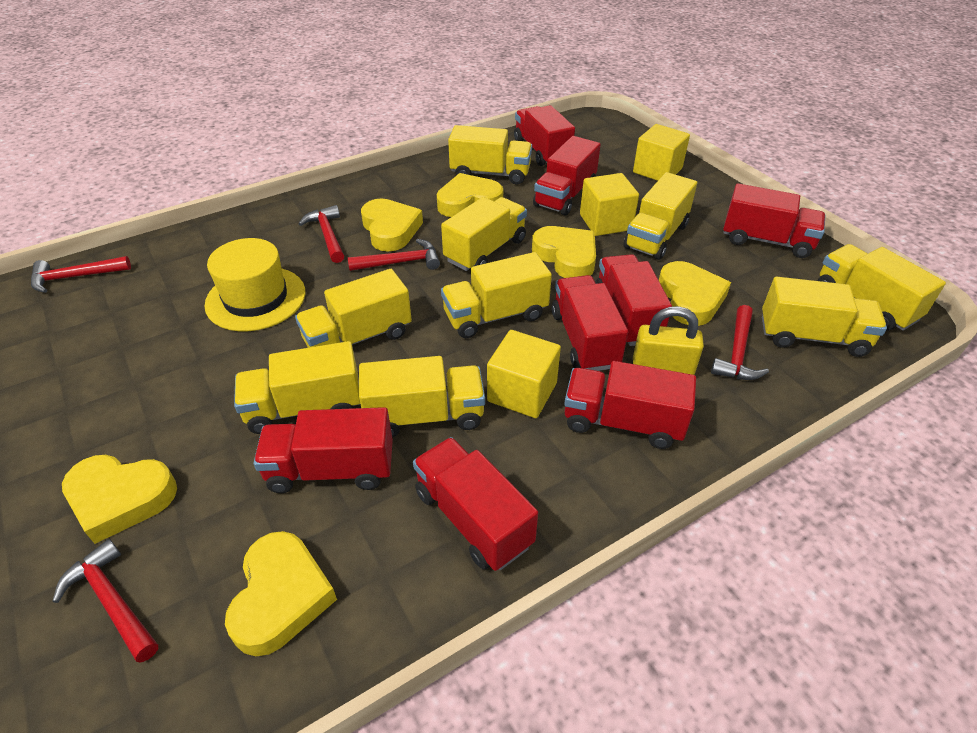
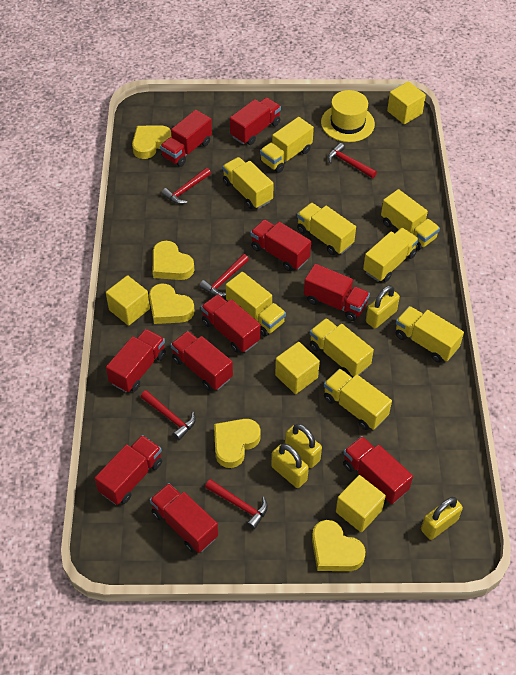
red truck: [253,407,393,493] [413,437,538,571] [514,105,575,166] [533,136,601,215] [552,275,628,371] [564,361,696,449] [595,254,672,346] [723,183,825,258] = 8 -> [95,435,162,505] [106,329,166,392] [150,483,218,553] [160,110,212,167] [171,331,233,391] [201,294,261,353] [230,97,281,145] [250,220,311,271] [304,264,370,321] [343,436,413,504] = 10
yellow cube: [487,330,561,418] [580,173,639,236] [633,124,690,181] = 3 -> [106,275,150,326] [275,342,320,394] [336,475,386,532] [387,81,426,124] = 4
yellow heart: [62,455,177,544] [225,531,337,656] [361,198,423,252] [437,173,503,217] [532,226,596,278] [659,261,731,326] = 6 -> [132,125,171,159] [149,284,194,324] [153,241,194,280] [214,419,261,468] [312,520,366,571] = 5
yellow padlock: [633,306,704,375] = 1 -> [271,444,309,488] [285,424,322,468] [366,285,400,329] [421,497,463,540] = 4

